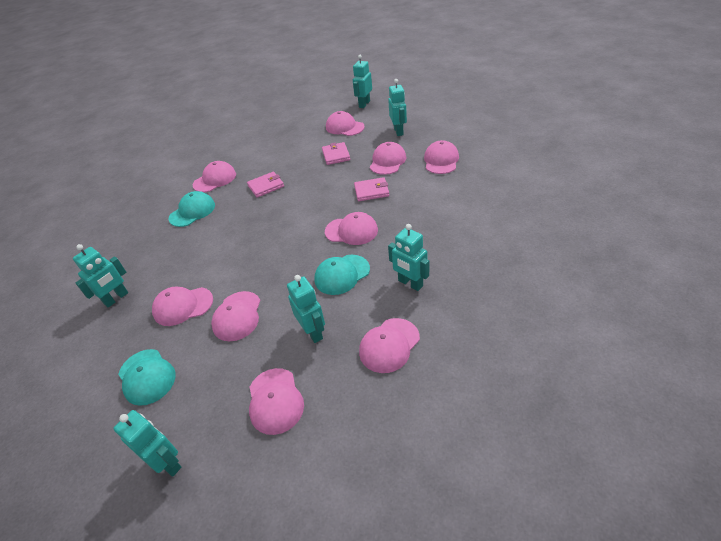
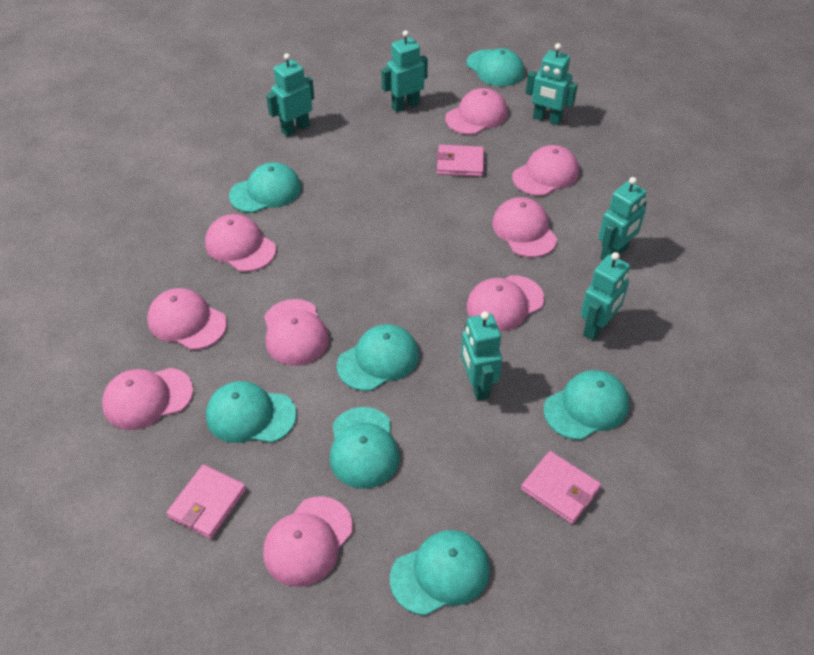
turquoise cap: [118,349,176,406] [168,191,215,227] [314,255,370,295] = 3 -> [206,381,296,443] [229,162,301,213] [330,407,400,489] [337,324,419,391] [390,530,490,616] [466,48,524,86] [544,370,629,440] = 7

